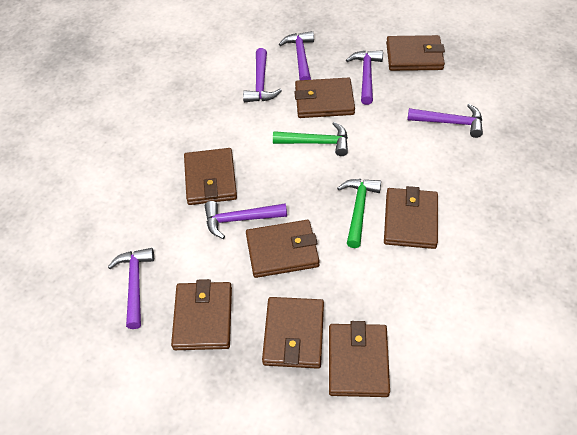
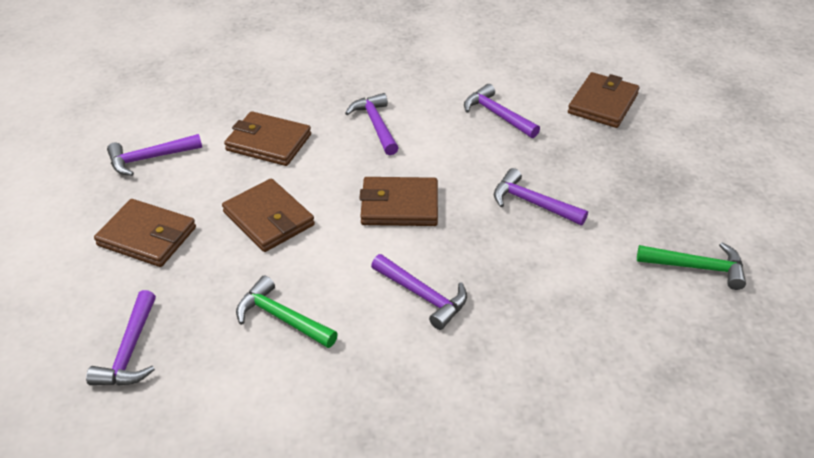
brown wallet: [171,279,232,350] [184,148,237,205] [246,220,320,278] [262,297,324,369] [294,78,355,118] [329,321,390,397] [384,186,438,249] [386,35,445,71] = 8 -> [94,199,196,267] [222,178,315,252] [224,111,311,166] [359,177,438,226] [568,72,640,128] = 5

